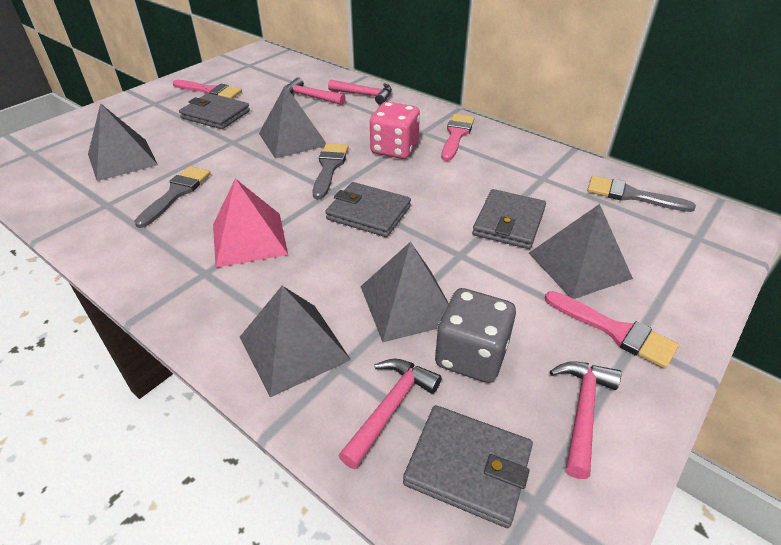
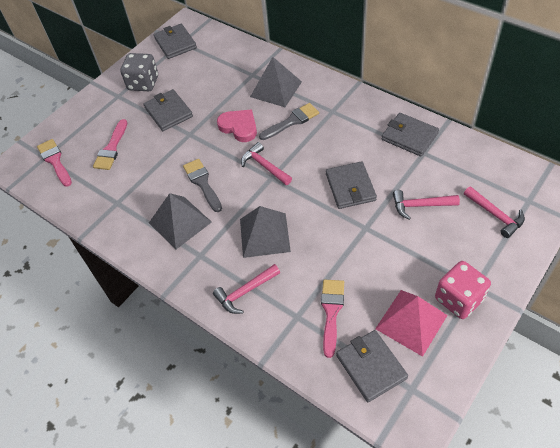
grey brush: [134,166,211,228] [313,143,349,199] [587,176,696,212] = 3 -> [183,159,222,212] [259,103,319,140] = 2
grey pyramid: [88,103,158,181] [240,286,351,397] [259,85,326,159] [360,242,449,342] [529,204,633,299] = 5 -> [149,193,212,249] [240,206,291,258] [250,57,302,107] = 3
grey wallet: [179,93,250,129] [325,182,411,237] [403,405,533,528] [472,189,546,249] = 4 -> [143,89,193,131] [154,24,197,59] [326,161,377,209] [336,330,408,402] [381,113,439,157] = 5
pink heart: none = 0 -> [217,109,257,142] = 1

